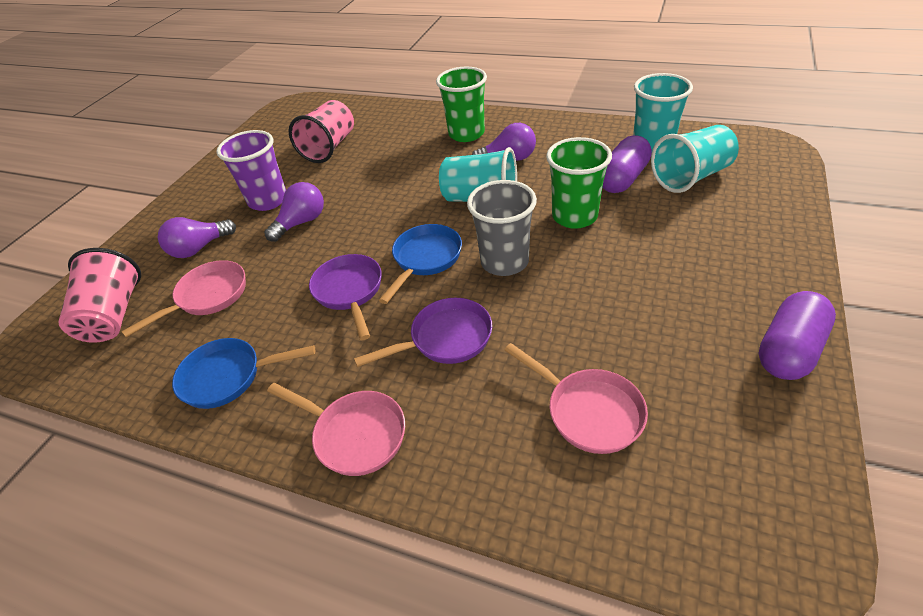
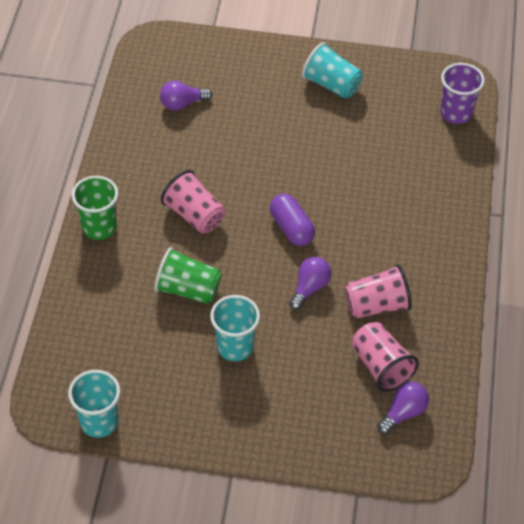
blue pan: [172,338,315,409] [379,224,462,304] = 2 -> none = 0
grey cup: [467,180,537,276] = 1 -> none = 0
pink cup: [58,248,141,343] [288,100,354,163] = 2 -> [161,170,225,234] [345,264,412,318] [352,322,419,392] = 3
pink pan: [121,260,246,337] [267,383,405,476] [505,343,648,454] = 3 -> none = 0
purple capsule: [602,135,652,193] [758,291,836,380] = 2 -> [270,194,315,246] = 1
purple pan: [309,254,382,340] [354,298,492,367] = 2 -> none = 0

